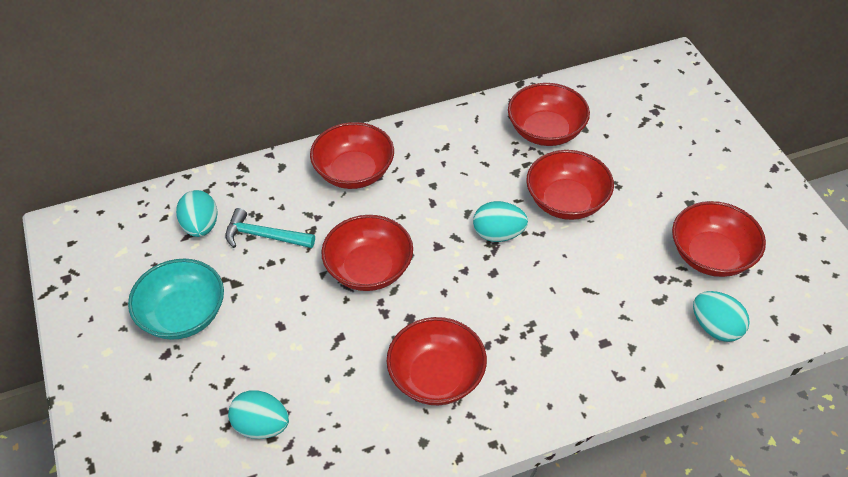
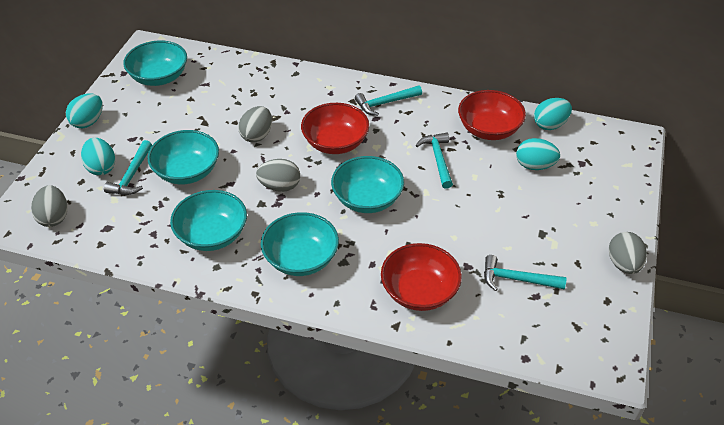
grey egg: none = 0 -> [31,185,67,227] [238,106,272,142] [256,159,300,192] [609,232,647,274] = 4
red bowl: [310,122,394,189] [321,215,413,291] [387,317,487,405] [508,83,590,146] [526,150,614,220] [672,201,766,277] = 6 -> [301,103,369,154] [381,243,462,311] [458,90,526,140] = 3
turquoise bowl: [128,259,224,340] = 1 -> [123,41,187,86] [147,130,219,184] [170,190,247,251] [261,212,339,276] [331,156,404,213] = 5
turquoise hammer: [225,208,315,248] = 1 -> [104,140,152,195] [355,85,422,116] [416,133,453,189] [484,255,566,291] = 4

